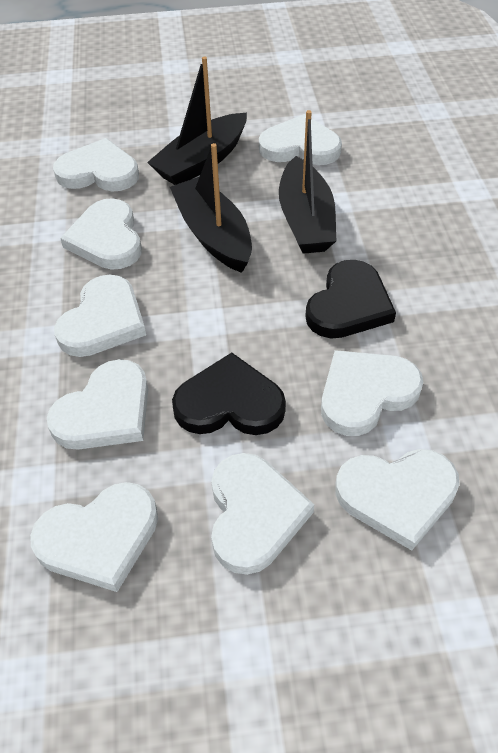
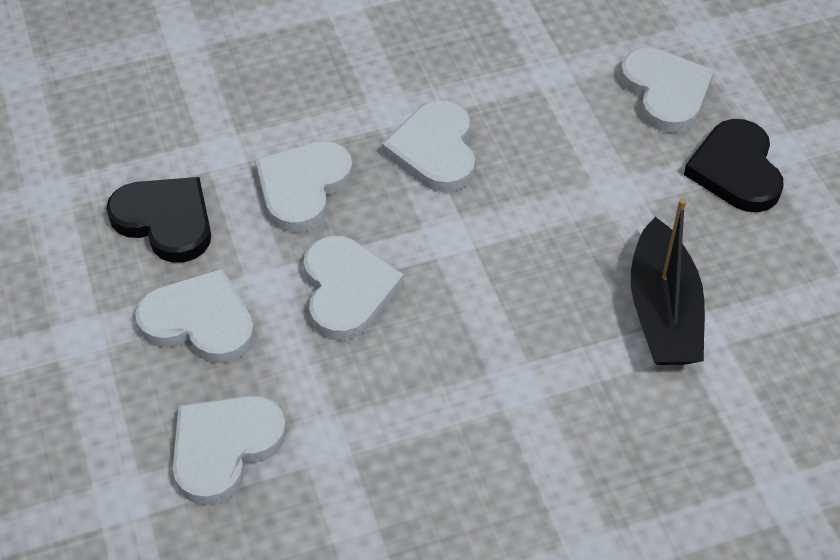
black boat: [147,57,247,185] [170,143,252,273] [279,110,336,254] = 3 -> [631,198,705,365] = 1
white heart: [30,482,158,592] [47,359,148,450] [53,138,139,192] [54,275,146,357] [60,198,142,270] [211,453,314,575] [259,114,342,165] [321,350,423,436] [335,449,460,550] = 9 -> [135,269,255,364] [173,395,287,505] [255,141,353,233] [303,236,404,340] [382,100,475,192] [620,48,714,133] = 6

